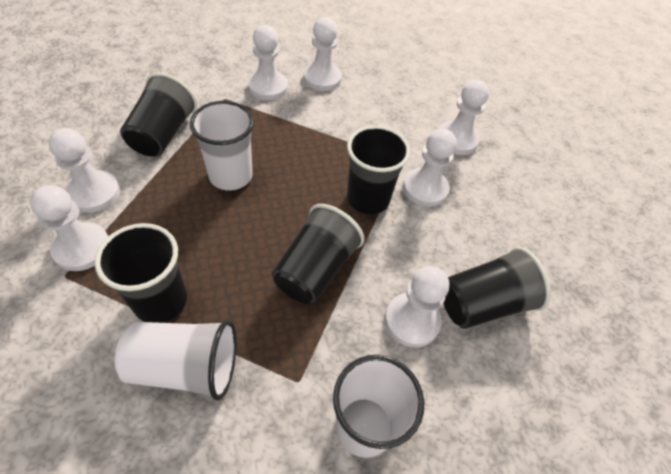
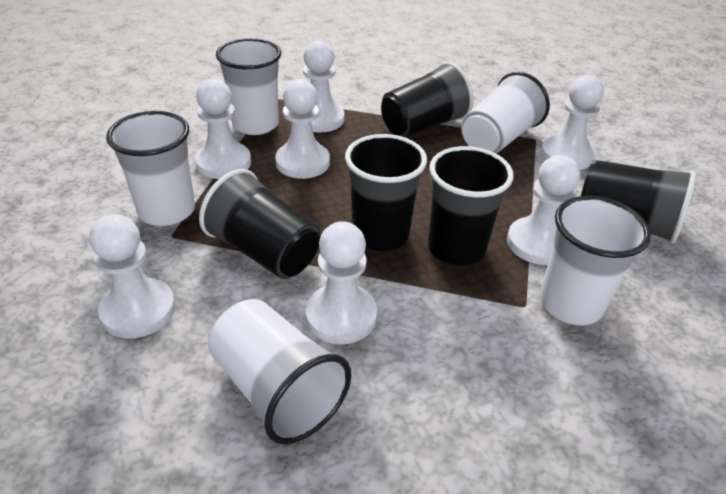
white cup: [115,320,236,400] [190,101,254,191] [333,355,424,458] = 3 -> [106,111,195,226] [208,299,351,445] [216,38,281,135] [461,72,550,154] [540,196,651,326] = 5

